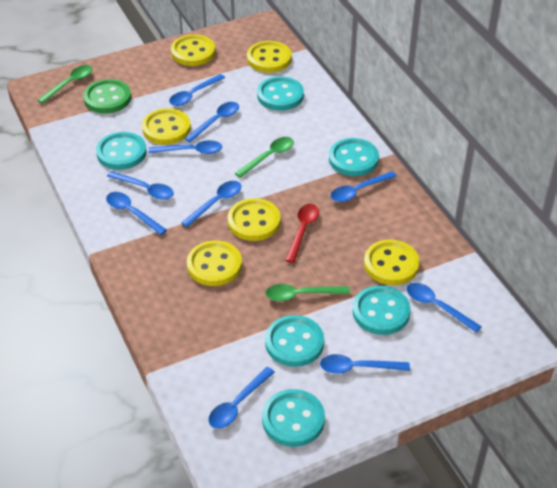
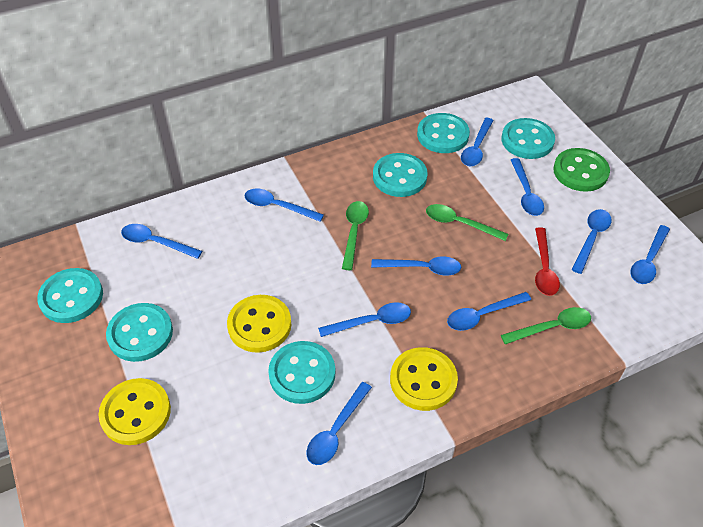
yellow button: [142,108,191,145] [171,34,216,66] [187,240,242,286] [228,198,281,241] [247,41,292,73] [364,240,420,285] = 6 -> [99,378,171,445] [227,295,292,353] [390,347,458,411] = 3

